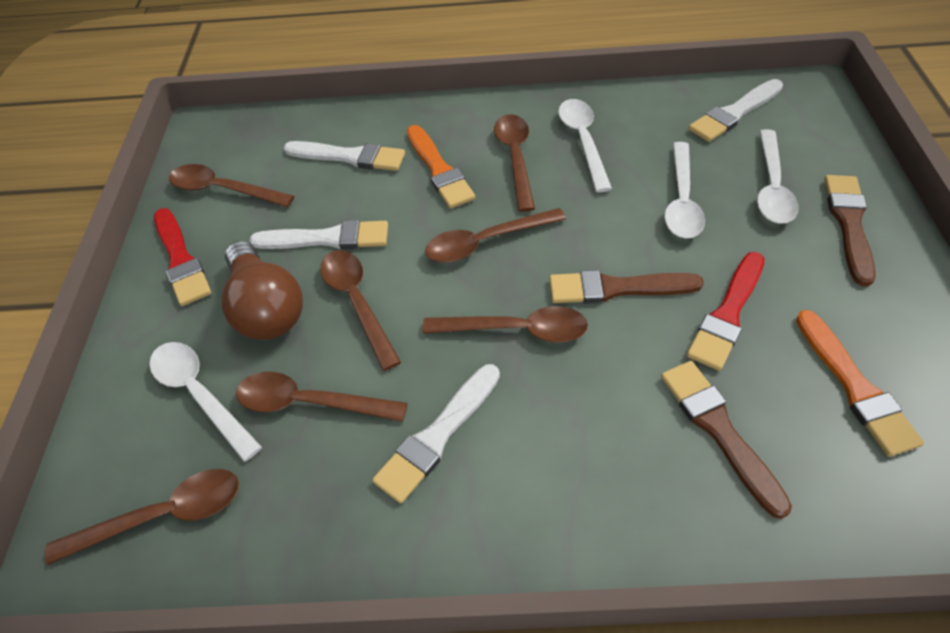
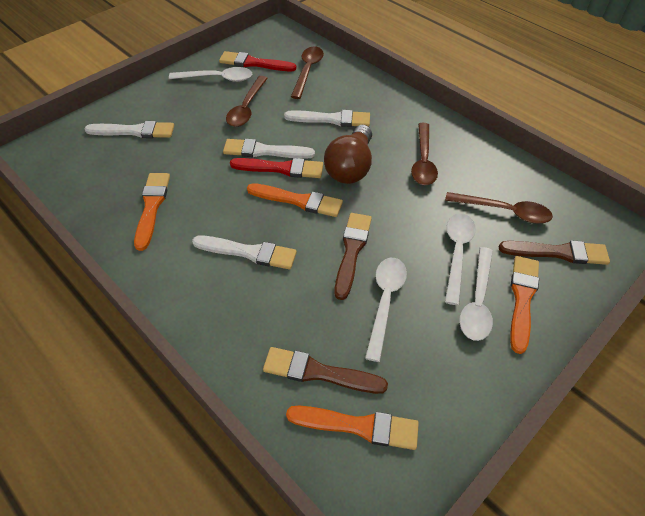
brown spoon: [45,469,239,565] [169,164,294,207] [236,372,407,422] [320,250,401,371] [423,306,588,342] [425,208,566,263] [494,114,535,212] = 7 -> [226,76,268,127] [291,47,324,99] [411,123,438,185] [445,192,553,224] = 4
orange brush: [407,125,475,208] [796,310,924,457] = 2 -> [134,173,170,251] [247,183,343,217] [286,406,419,450] [510,256,539,354] = 4

